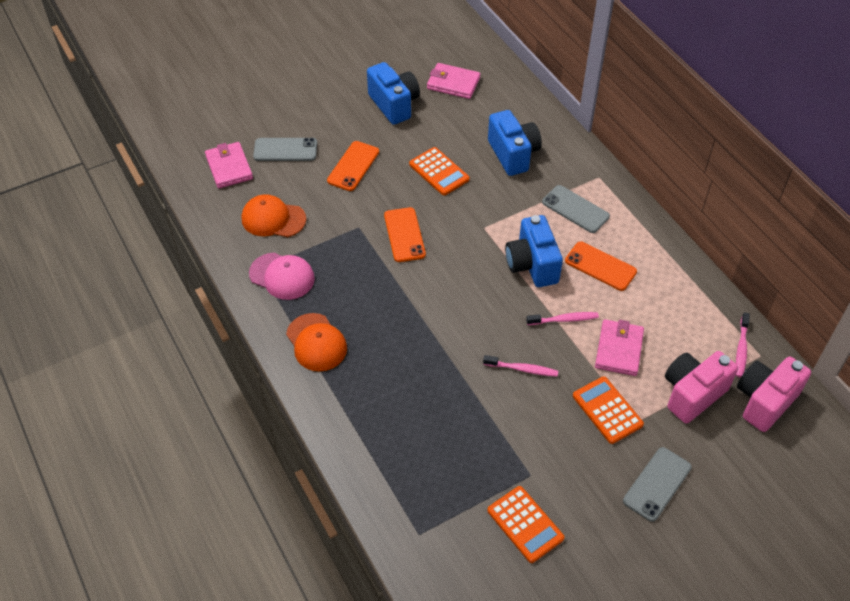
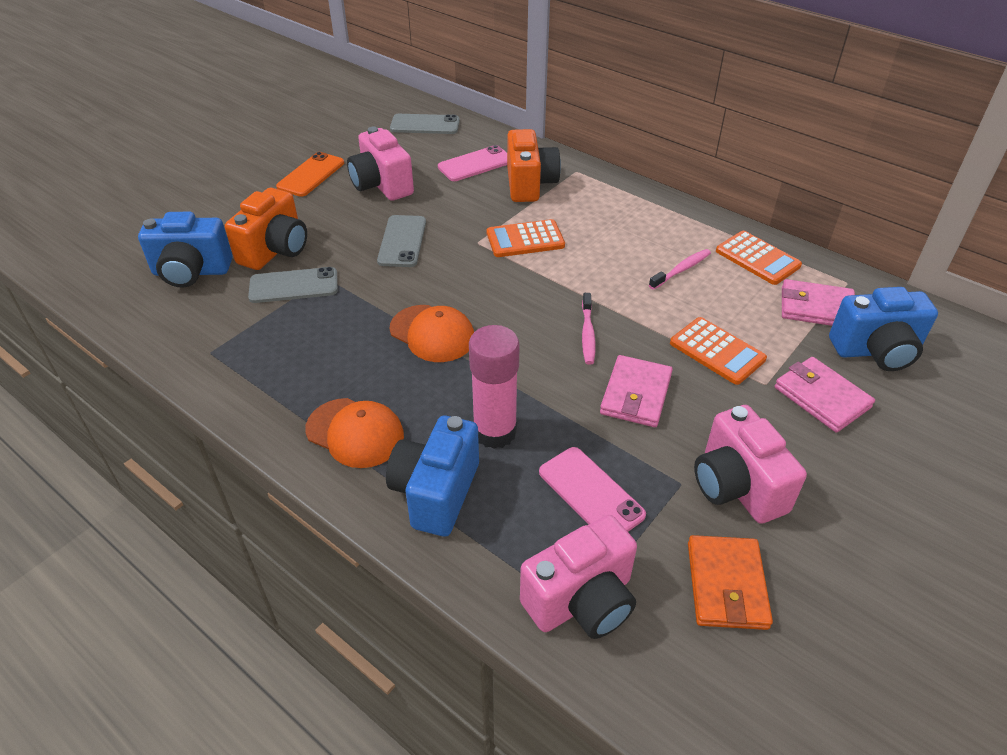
orange camera: none = 0 -> [225,188,307,270] [507,129,561,202] = 2
orange phone: [327,141,379,191] [384,207,426,262] [565,241,637,291] = 3 -> [276,152,344,197] = 1
orange wallet: none = 0 -> [688,535,773,630] = 1
pink camera: [665,351,738,424] [737,356,811,432] = 2 -> [347,127,414,201] [520,515,637,639] [694,405,807,524] = 3
pink cap: [249,253,315,300] = 1 -> none = 0
pink glue stick: none = 0 -> [469,325,520,449] = 1
pink phone: none = 0 -> [438,145,507,181] [539,447,646,532] = 2
pink toothbrush: [483,355,558,377] [526,312,599,325] [736,312,750,377] = 3 -> [582,293,596,365] [649,249,711,290] = 2

